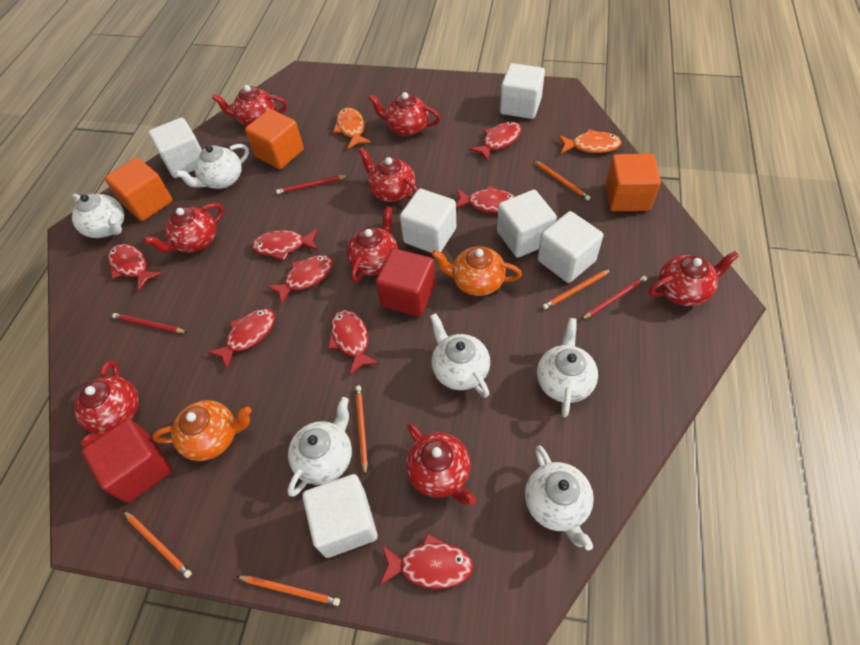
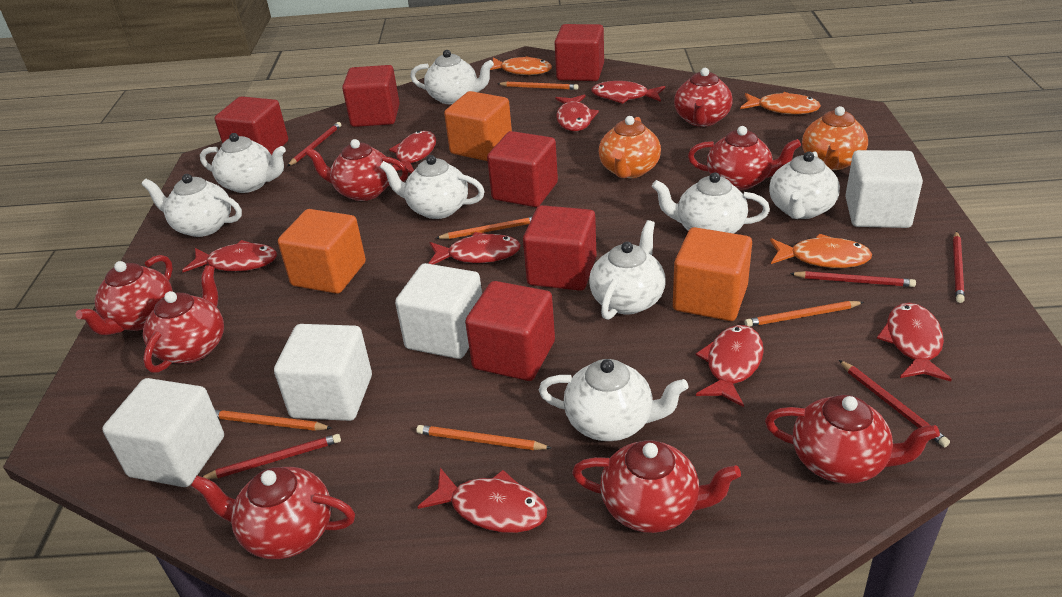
orange fish: [333,108,371,149] [558,129,622,153] = 2 -> [490,56,552,75] [740,92,821,114] [770,234,872,268] = 3
red cube: [82,419,172,503] [376,248,435,317] = 2 -> [215,96,288,155] [342,65,400,127] [465,281,555,381] [487,131,558,207] [523,205,597,291] [554,24,604,81] = 6
red pencil: [112,313,187,333] [276,175,347,194] [581,276,647,320] = 3 -> [202,434,341,479] [287,122,341,167] [790,271,916,287] [839,360,950,447] [953,231,965,303] = 5
white cube: [148,118,202,178] [302,474,378,558] [400,189,456,253] [497,190,557,258] [500,63,545,119] [537,211,603,283] = 6 -> [102,378,224,487] [274,324,372,421] [395,263,482,359] [845,150,923,228] = 4
white teapot: [72,193,124,238] [175,144,249,189] [287,397,352,497] [430,313,490,398] [525,445,594,551] [537,318,598,417] = 6 -> [141,174,242,237] [200,133,286,193] [380,155,485,219] [410,50,494,104] [539,359,688,441] [589,220,665,320] [652,172,770,234] [769,151,840,219] = 8

